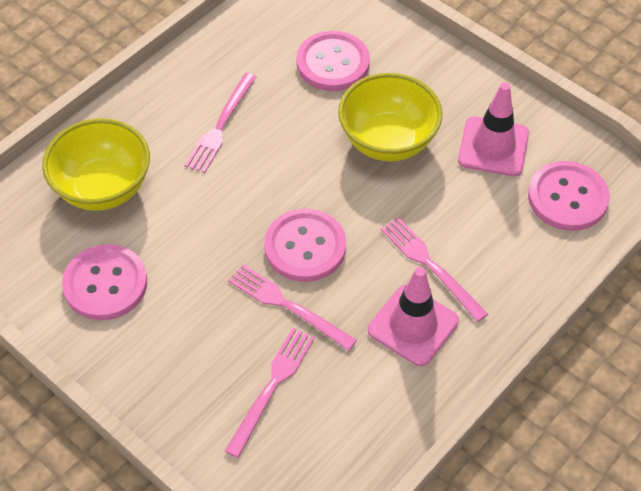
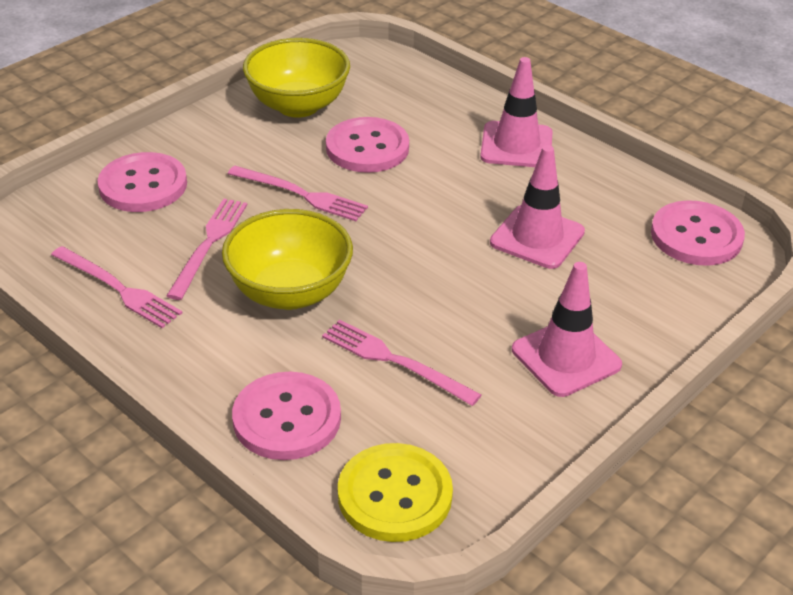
pink traffic cone: [368,267,459,366] [458,82,529,176] = 2 -> [480,57,553,167] [490,145,585,269] [512,262,622,397] = 3
yellow button: none = 0 -> [338,443,453,542] = 1

